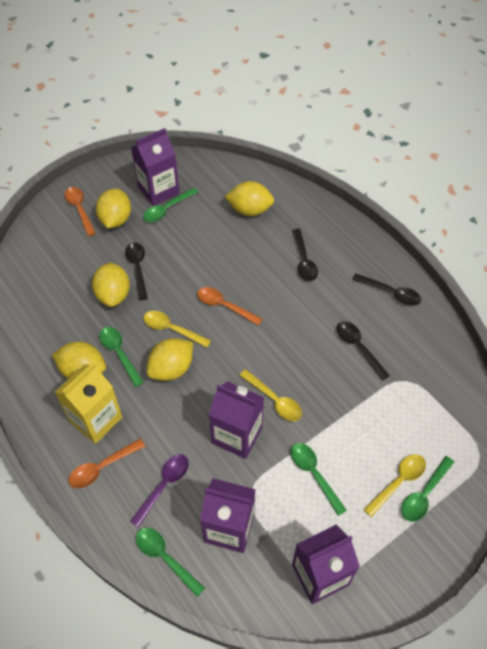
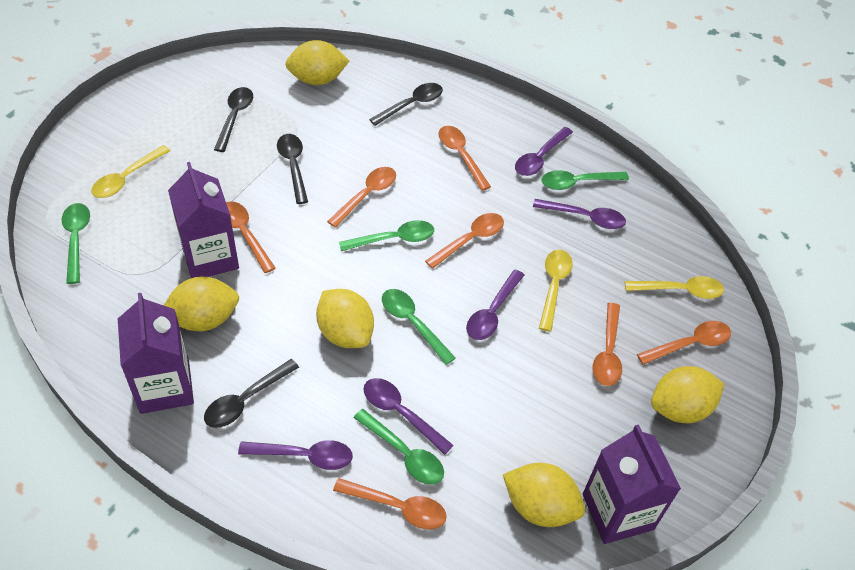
orange spoon: [65,187,96,236] [68,438,145,488] [197,287,263,326] = 3 -> [226,202,275,273] [327,167,396,228] [333,478,447,529] [425,213,504,269] [438,126,491,191] [593,303,622,386] [637,321,731,365] = 7
purple carton: [131,128,180,206] [200,478,256,553] [209,381,264,459] [292,524,360,604] = 4 -> [118,293,194,414] [168,162,239,278] [583,424,681,544] = 3
purple spoon: [130,454,189,527] = 1 -> [238,440,353,470] [363,378,454,455] [466,269,525,340] [515,127,573,176] [533,199,626,229] = 5
yellow carton: [55,362,122,444] = 1 -> none = 0

